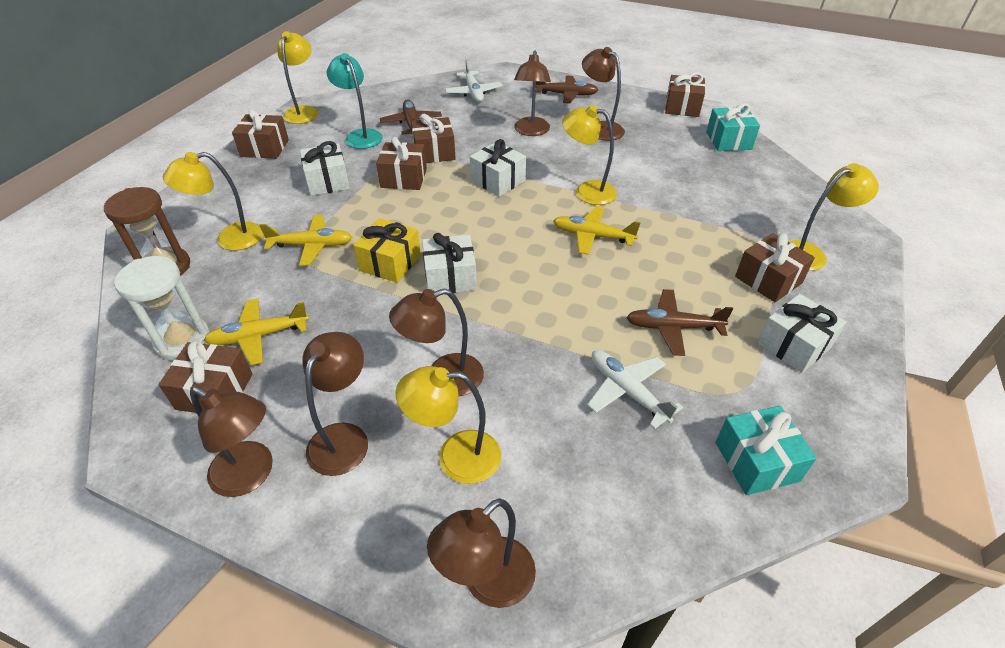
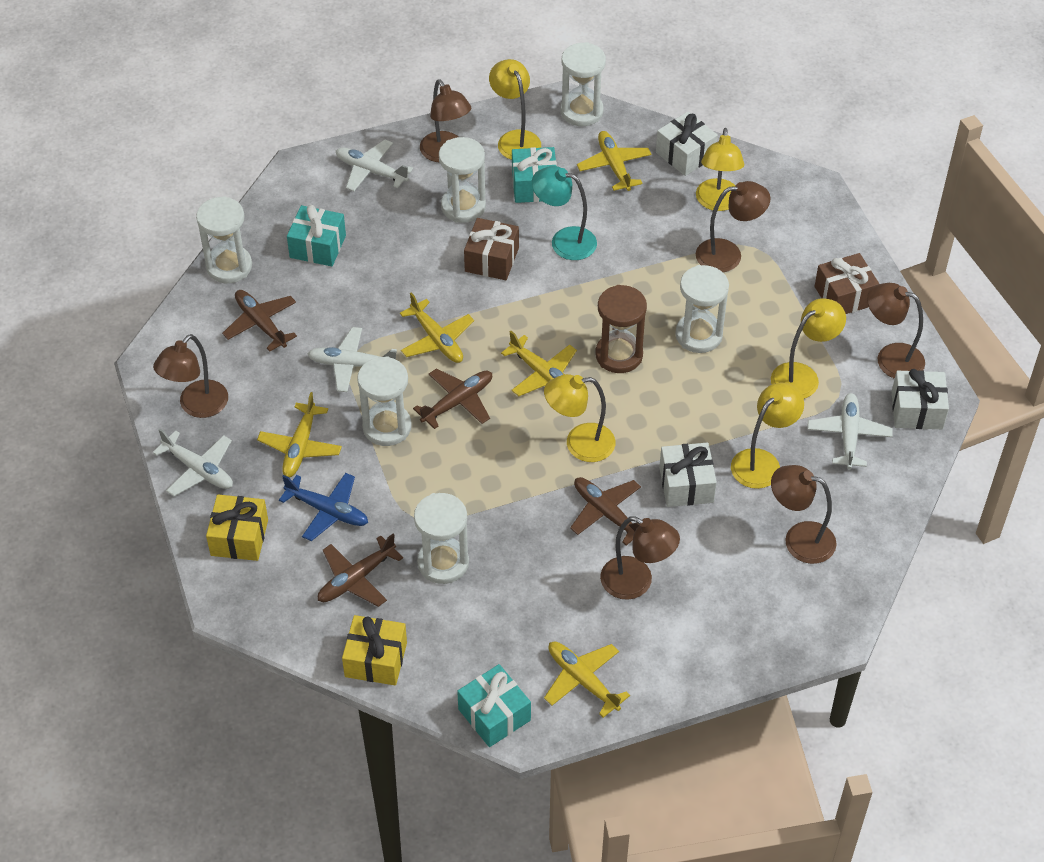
blue plane: none = 0 -> [279,473,368,541] = 1
brown gift: [159,341,253,413] [232,109,289,159] [376,137,427,190] [411,114,456,163] [665,72,705,117] [735,233,815,302] = 6 -> [464,218,519,280] [815,253,879,314] = 2
brown plane: [380,99,442,135] [536,75,598,103] [626,289,733,356] = 3 -> [222,290,297,352] [318,534,403,607] [413,368,492,429] [570,477,641,545] = 4
turquoise gift: [706,103,760,151] [715,406,817,495] = 2 -> [287,205,346,266] [457,664,531,747] [512,147,557,203] = 3
white gift: [300,141,350,196] [422,233,477,293] [470,139,526,197] [757,294,846,373] = 4 -> [656,112,718,176] [659,443,717,507] [892,369,949,429] = 3
white hourglass: [114,256,210,361] = 1 -> [196,196,252,283] [357,356,412,446] [414,493,469,584] [439,137,486,223] [560,42,606,126] [675,265,729,353] = 6
white plane: [445,59,503,102] [587,350,683,429] = 2 -> [153,429,233,496] [308,327,397,392] [336,140,413,192] [807,393,893,469] = 4
yellow gift: [353,218,421,283] = 1 -> [206,494,268,561] [342,615,407,685] = 2
yellow plane: [204,298,309,365] [259,215,353,266] [553,206,641,255] = 3 -> [257,392,342,478] [400,292,474,363] [501,331,577,396] [544,642,630,718] [577,131,652,191] = 5

